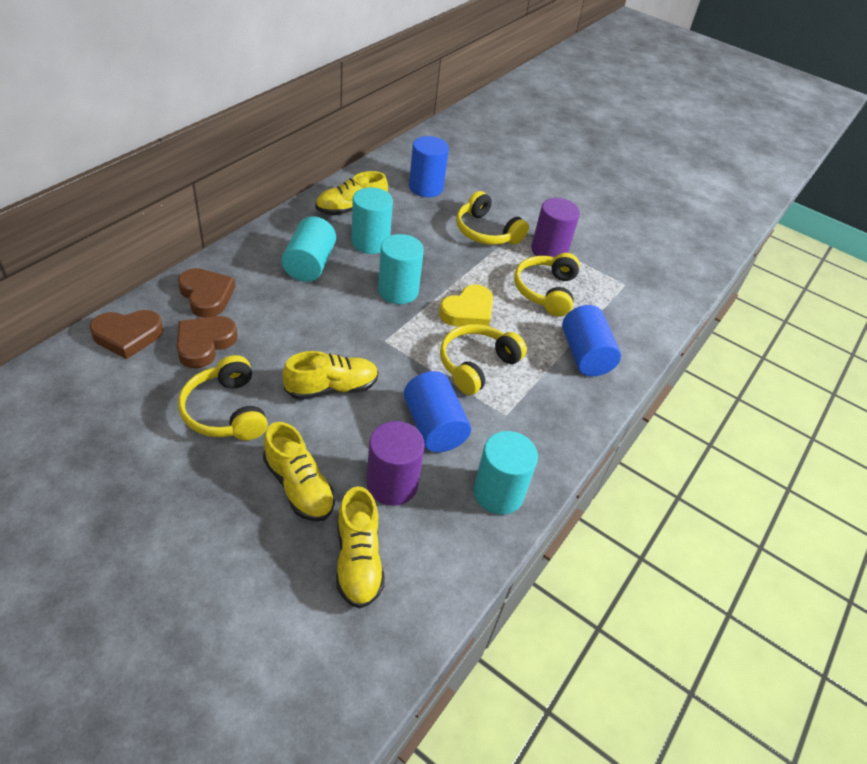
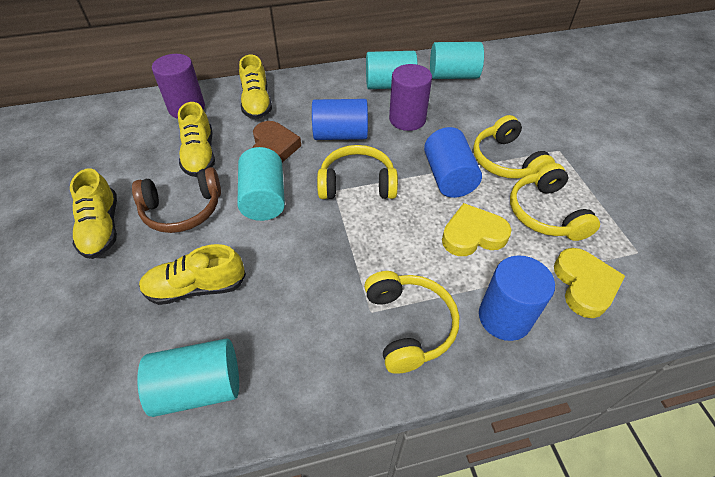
brown headphones: none = 0 -> [132,167,221,233] = 1
brown heart: [89,310,164,359] [177,316,238,368] [178,268,235,318] = 3 -> [253,121,301,162] = 1
yellow heart: [439,285,493,326] = 1 -> [442,203,511,256] [554,248,625,318] = 2

